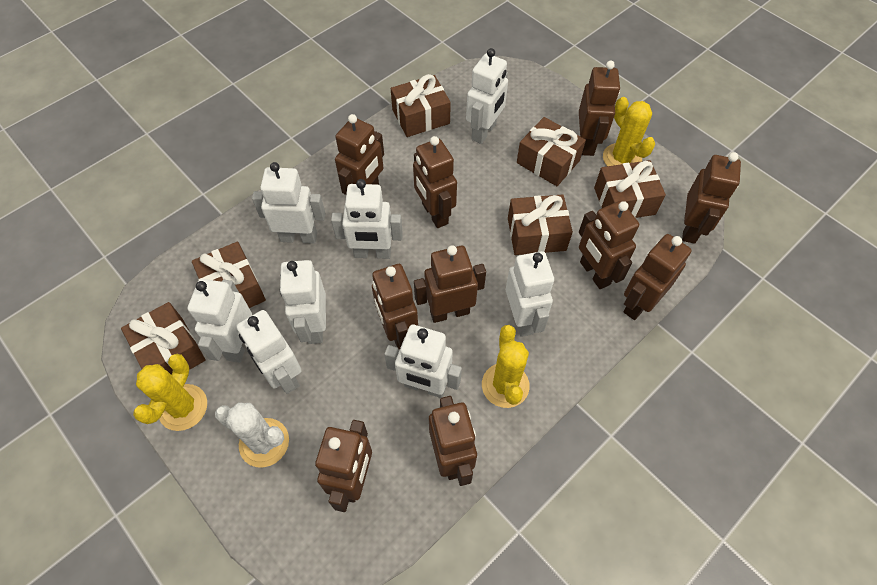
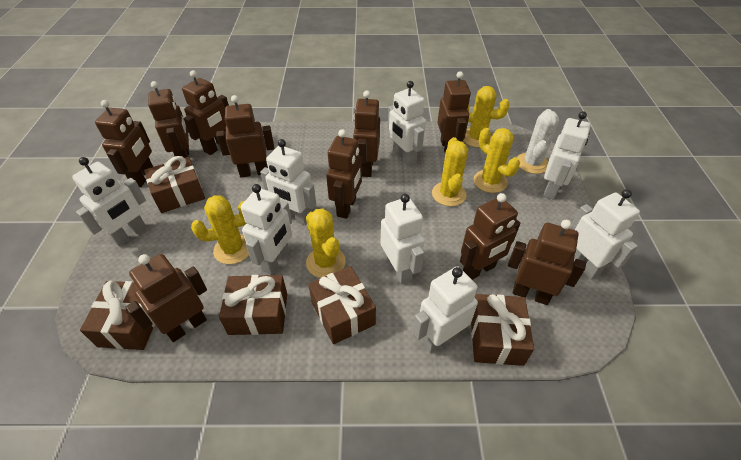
brown gift: [121,302,205,375] [192,242,266,308] [391,74,451,137] [508,194,573,255] [517,117,586,186] [594,160,666,218] = 6 -> [80,281,155,350] [144,156,205,213] [219,275,287,335] [308,266,376,344] [471,294,534,366] = 5
yellow cactus: [133,354,207,431] [482,325,530,408] [603,97,655,166] = 3 -> [191,195,249,264] [306,209,346,278] [432,137,468,206] [463,86,510,148] [474,128,520,193] = 5

